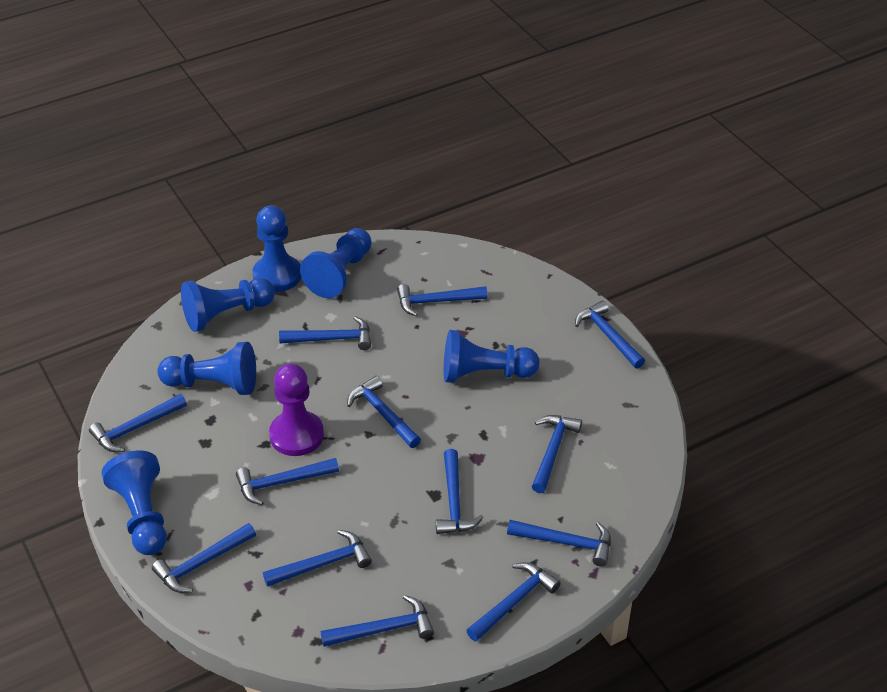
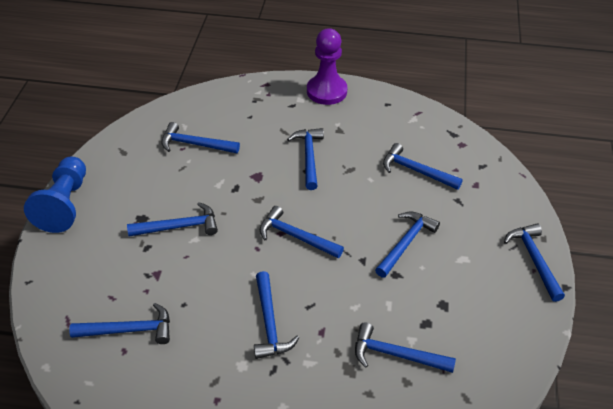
blue hammer: [89,394,187,452] [152,523,256,593] [236,458,339,505] [263,530,372,587] [279,316,371,350] [321,595,434,647] [347,376,421,448] [397,284,488,317] [436,449,484,534] [466,562,561,642] [507,520,611,567] [532,415,582,493] [575,300,645,369] = 13 -> [69,303,170,344] [127,202,218,237] [161,122,240,153] [254,271,299,359] [260,206,344,258] [287,128,324,190] [355,322,456,373] [375,211,440,278] [383,143,463,190] [504,223,565,302] = 10
blue pawn: [101,451,167,555] [157,342,256,395] [181,278,275,332] [253,205,301,292] [300,228,372,298] [444,330,540,383] = 6 -> [24,157,86,233] = 1

